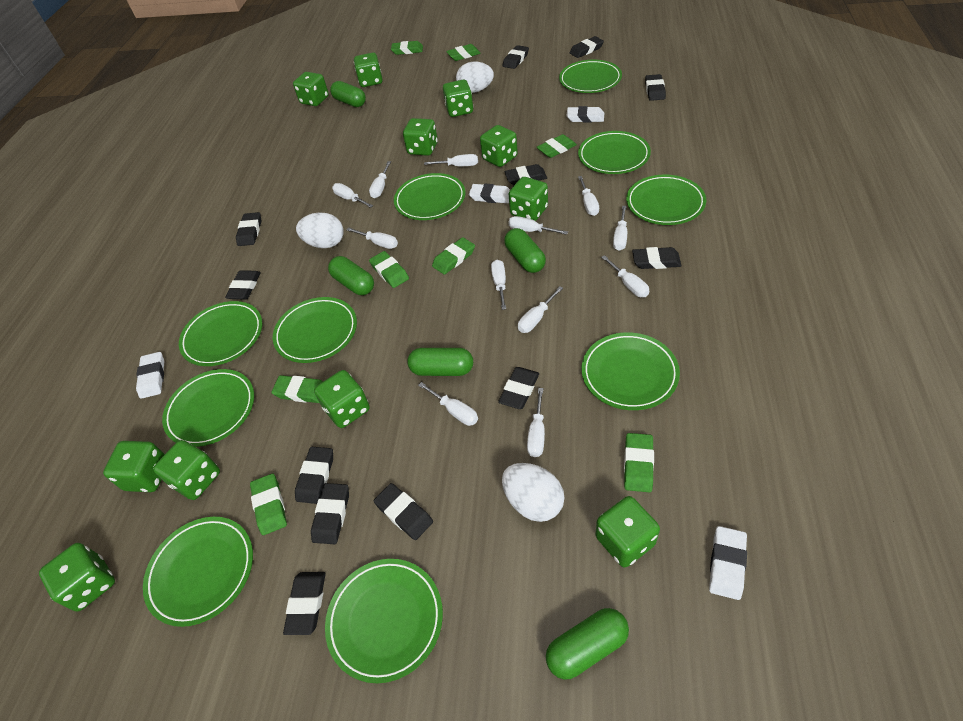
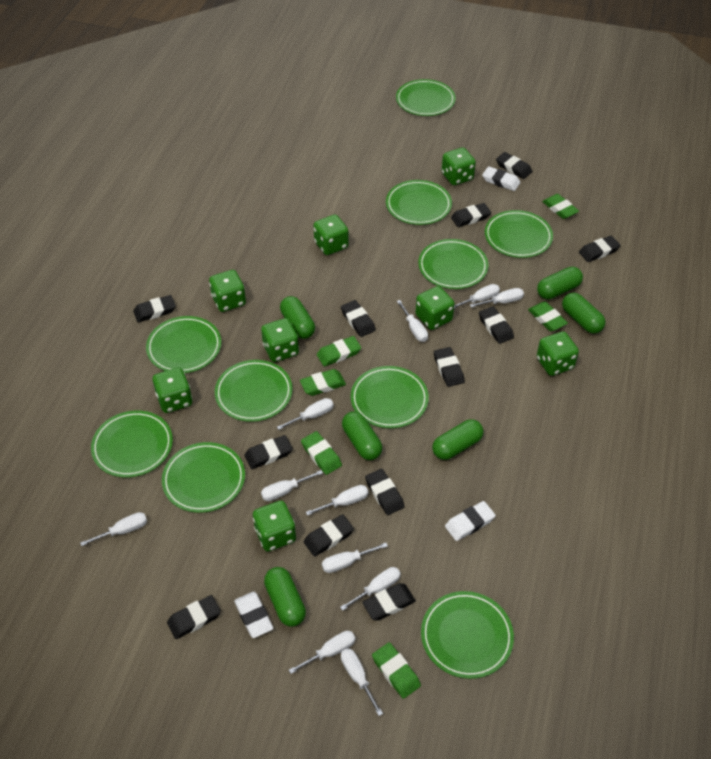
green capsule: [328,256,374,295] [330,81,366,107] [407,348,473,376] [504,228,546,273] [546,608,629,680] = 5 -> [264,567,306,627] [280,296,315,339] [342,411,382,460] [432,419,483,460] [537,267,583,299] [562,293,606,334] = 6
green dice: [39,543,115,611] [103,441,165,492] [153,440,220,500] [293,72,329,106] [314,370,370,428] [354,52,382,87] [403,118,438,156] [443,80,473,117] [480,125,518,167] [509,177,548,221] [596,496,660,568] = 11 -> [153,367,192,413] [209,270,246,312] [253,501,296,552] [261,318,299,362] [313,214,348,255] [415,286,455,330] [442,147,476,185] [537,331,579,376] = 8
green eraser: [250,474,287,535] [271,375,323,403] [369,251,409,288] [391,41,423,55] [432,237,475,275] [446,44,481,61] [537,134,577,158] [624,433,654,493] = 8 -> [300,369,346,396] [301,431,342,475] [317,336,361,367] [372,642,421,699] [528,302,568,331] [542,194,579,219] = 6
white egg: [296,212,344,248] [456,62,494,93] [502,463,565,522] = 3 -> none = 0
white eraser: [136,352,165,399] [469,184,510,203] [566,106,604,123] [709,526,747,600] = 4 -> [234,591,273,638] [445,501,496,541] [482,166,520,191] = 3
white screwdriver: [332,183,373,208] [347,227,398,249] [369,161,391,198] [418,382,478,426] [424,154,478,166] [491,260,506,310] [508,216,568,235] [518,286,563,333] [527,388,545,457] [578,176,599,216] [601,255,649,297] [613,206,627,251] = 12 -> [80,512,147,546] [261,470,323,501] [277,398,334,430] [289,631,356,674] [306,485,369,516] [322,543,388,573] [340,567,401,611] [341,648,383,716] [397,300,428,342] [454,284,500,309] [470,288,524,308] = 11

